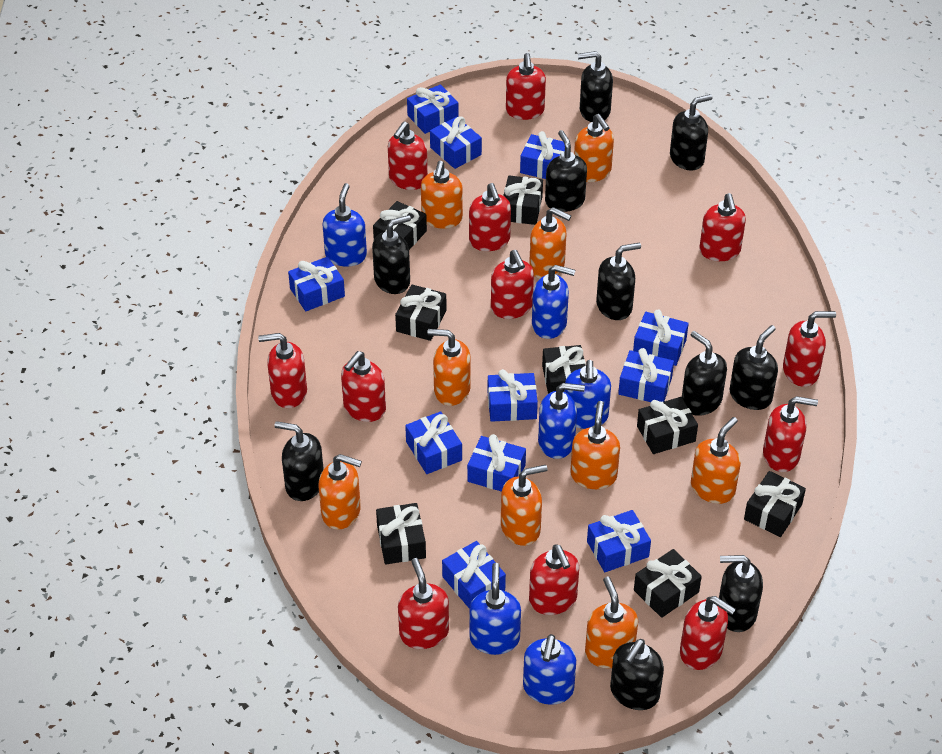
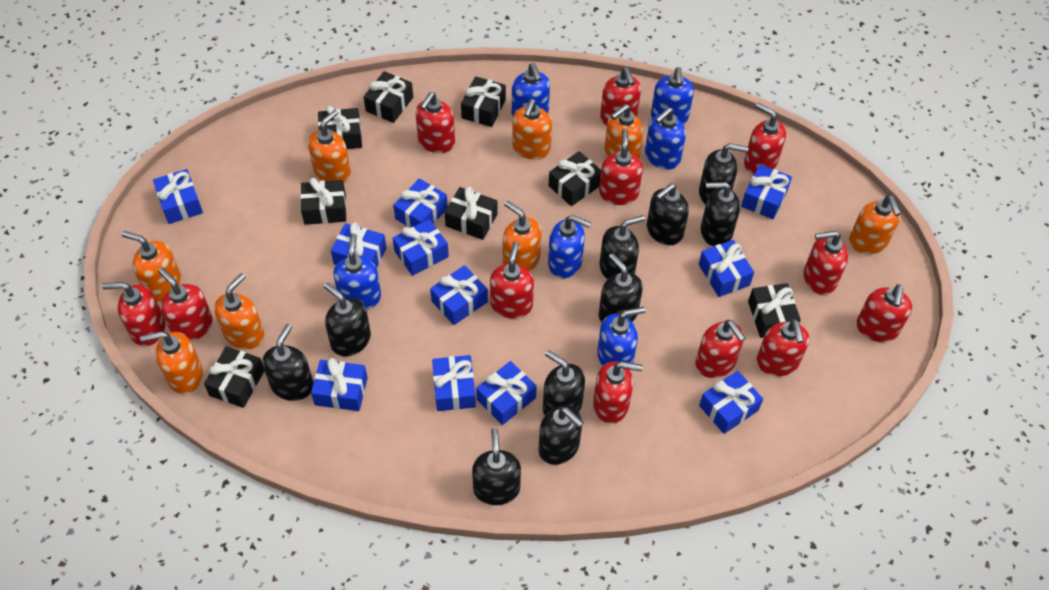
orange soap dispenser: [318,454,362,530] [421,161,463,229] [427,329,471,406] [501,465,548,546] [529,207,571,279] [571,401,620,489] [574,114,614,182] [585,577,638,668] [691,417,741,504] = 9 -> [122,231,181,301] [140,331,203,394] [214,273,264,350] [308,110,351,183] [503,201,541,271] [512,99,552,160] [604,104,643,158] [849,195,901,254] = 8

